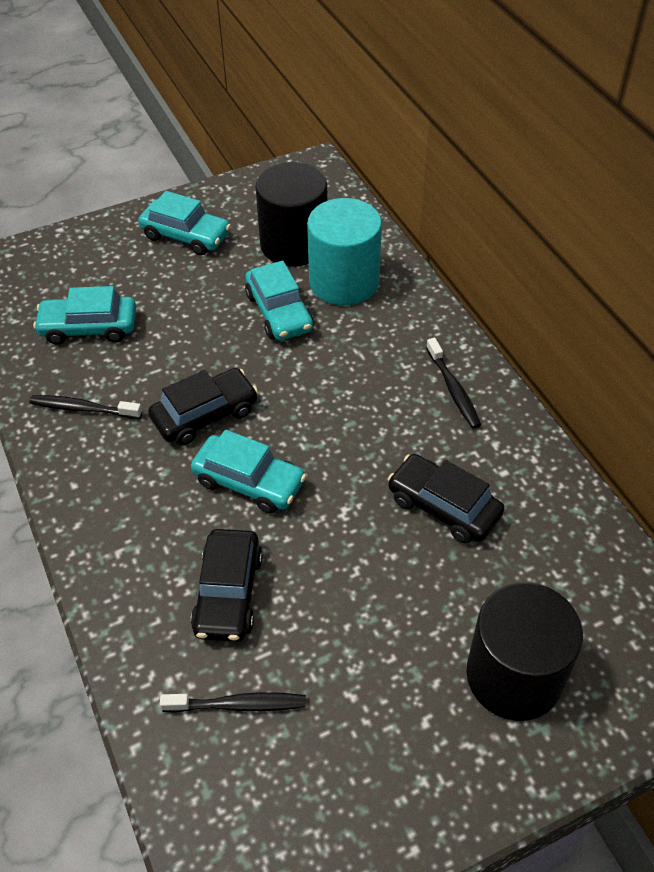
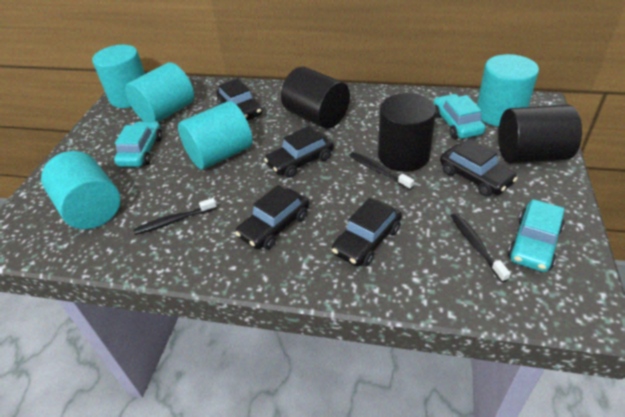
black car: [148,368,258,445] [191,529,263,642] [388,454,505,544] = 3 -> [216,78,262,120] [235,185,309,250] [264,126,334,178] [332,198,402,267] [440,139,518,196] = 5
black cylinder: [255,162,328,267] [466,582,583,721] = 2 -> [281,67,350,129] [378,93,436,172] [498,104,582,163] = 3
turquoise car: [33,286,136,345] [138,191,231,256] [191,430,306,513] [245,260,314,341] = 4 -> [114,121,162,167] [433,94,486,139] [508,199,565,272] = 3
turquoise cylinder: [307,198,382,306] = 1 -> [41,151,121,229] [92,45,145,108] [125,62,194,122] [178,101,252,170] [477,54,539,127] = 5

